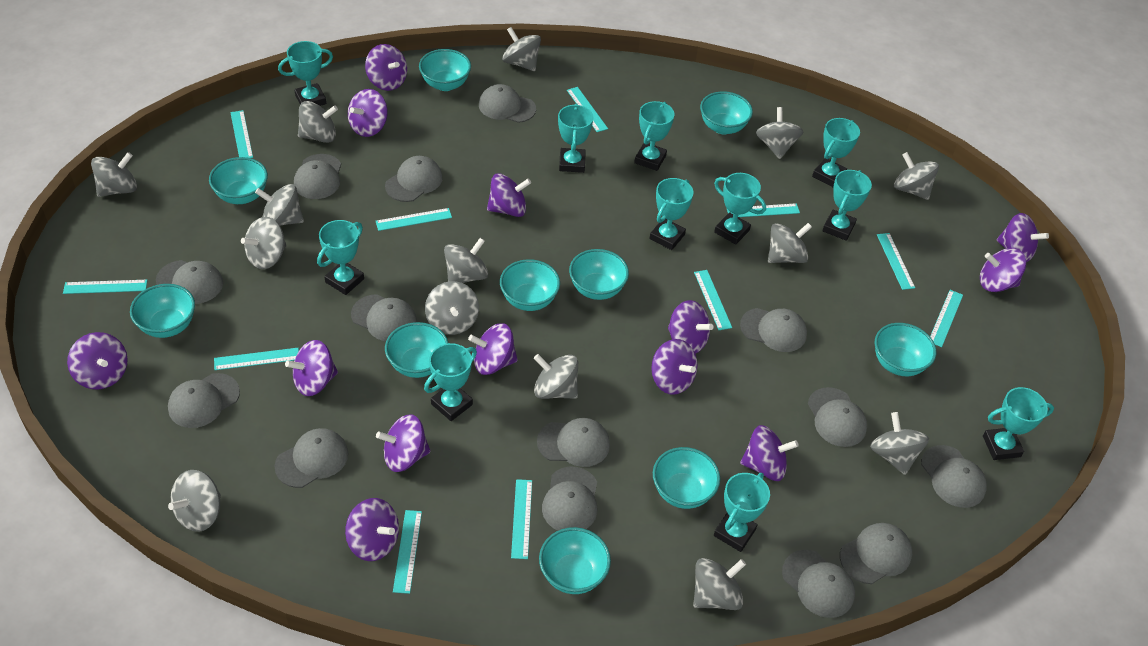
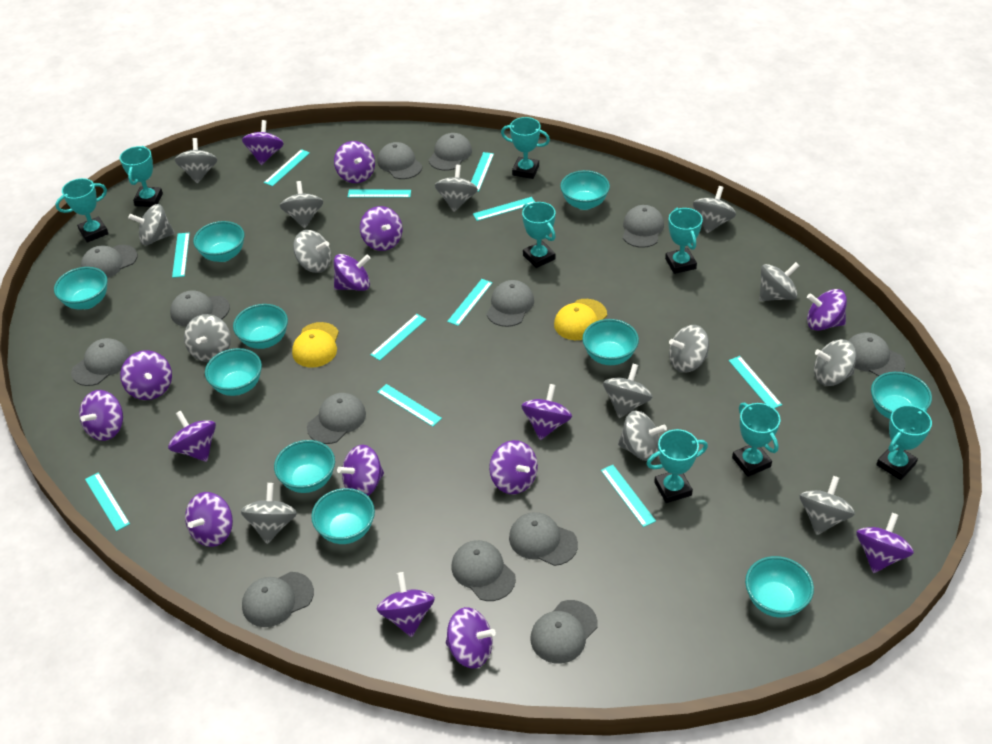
grey cap: [156,260,223,304] [168,373,240,428] [275,428,348,488] [294,154,341,199] [351,294,417,341] [385,156,443,202] [479,84,536,123] [537,418,610,467] [542,467,597,531] [740,308,807,352] [782,550,855,618] [808,387,867,447] [840,523,912,584] [921,445,987,508] = 14 -> [71,338,130,386] [81,245,137,278] [170,290,230,327] [242,572,314,627] [307,393,366,444] [377,142,422,179] [429,133,472,171] [452,540,516,601] [487,280,534,327] [509,512,578,566] [531,600,598,664] [623,205,664,248] [848,333,906,376] = 13
purple spinning top: [67,332,128,389] [285,340,338,396] [345,498,399,561] [348,89,388,137] [365,44,407,91] [376,415,431,472] [468,323,518,375] [487,173,531,217] [651,339,697,395] [668,300,713,354] [740,425,799,481] [980,248,1026,292] [997,213,1049,262] = 13 -> [79,390,123,441] [120,350,172,400] [168,411,216,462] [185,492,233,547] [242,120,284,165] [334,141,375,183] [334,254,370,291] [337,445,384,496] [360,206,403,251] [376,572,435,637] [446,607,496,669] [489,440,538,494] [521,384,572,440] [807,289,847,331] [856,513,914,573] = 15
turquoise trophy: [278,41,333,106] [317,220,364,295] [424,343,477,421] [558,104,594,173] [634,101,674,171] [649,178,694,250] [714,173,766,245] [714,473,770,552] [812,118,860,188] [822,170,872,241] [983,387,1054,460] = 11 -> [55,178,109,243] [120,146,163,207] [501,117,550,179] [522,202,556,268] [646,429,708,503] [665,208,703,274] [732,402,781,477] [876,405,932,480] = 8
yellow cap: none = 0 -> [292,322,339,368] [554,299,607,340] = 2

